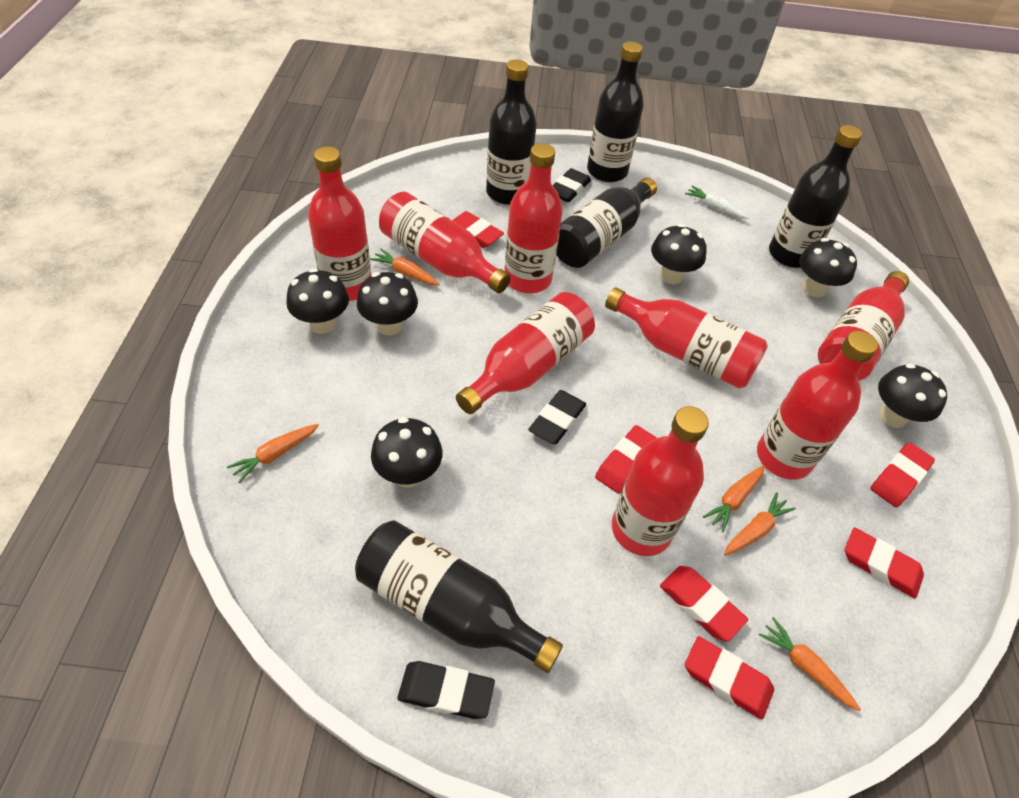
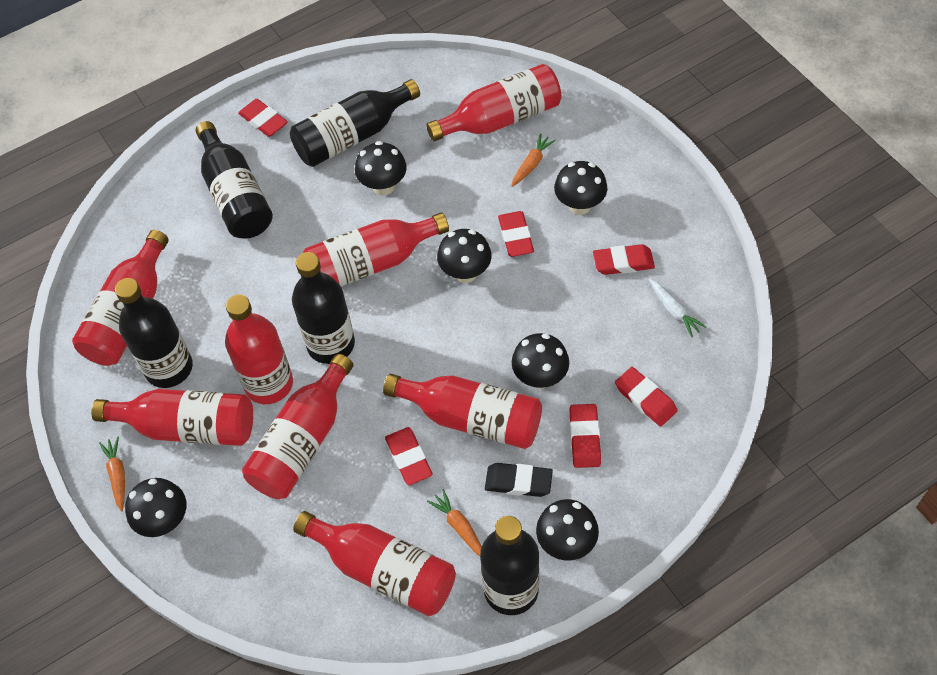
black eraser: [398,661,495,719] [528,390,586,444] [552,168,591,202] = 3 -> [485,463,553,497] = 1
orange carrot: [227,424,319,483] [370,249,440,285] [703,465,765,532] [724,492,796,556] [759,617,861,711] = 5 -> [99,436,125,512] [427,489,482,556] [511,134,556,187] = 3

